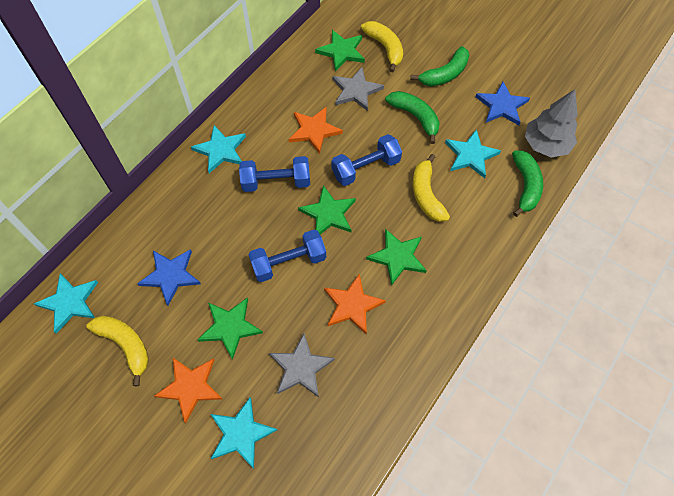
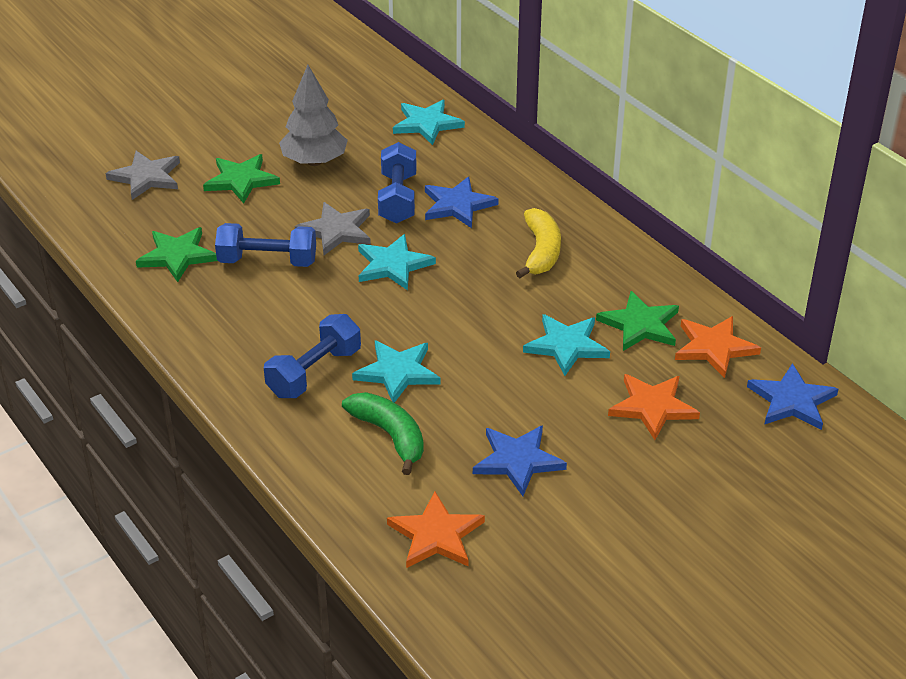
blue star: [137,249,201,305] [475,82,530,125] = 2 -> [425,177,499,228] [473,425,567,496] [747,363,838,430] = 3
green banana: [385,91,440,144] [410,46,469,86] [512,151,543,217] = 3 -> [342,392,424,475] = 1
green star: [198,298,263,360] [298,185,356,234] [315,30,365,71] [366,229,427,286] = 4 -> [136,227,218,282] [203,154,280,203] [596,291,679,351] = 3
yellow banana: [87,316,149,386] [361,21,403,72] [413,154,450,222] = 3 -> [516,208,561,278] = 1

